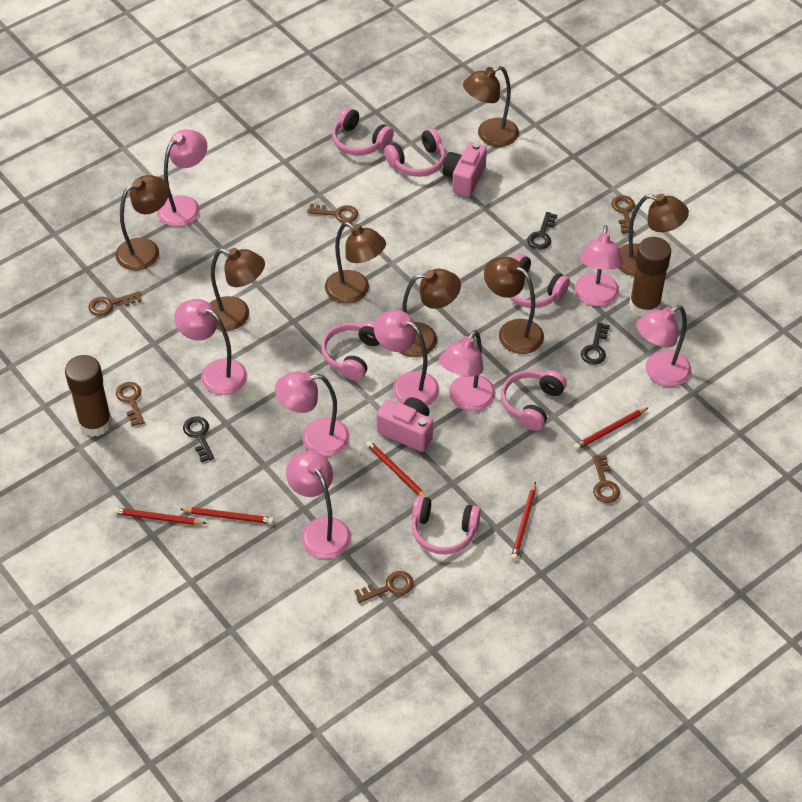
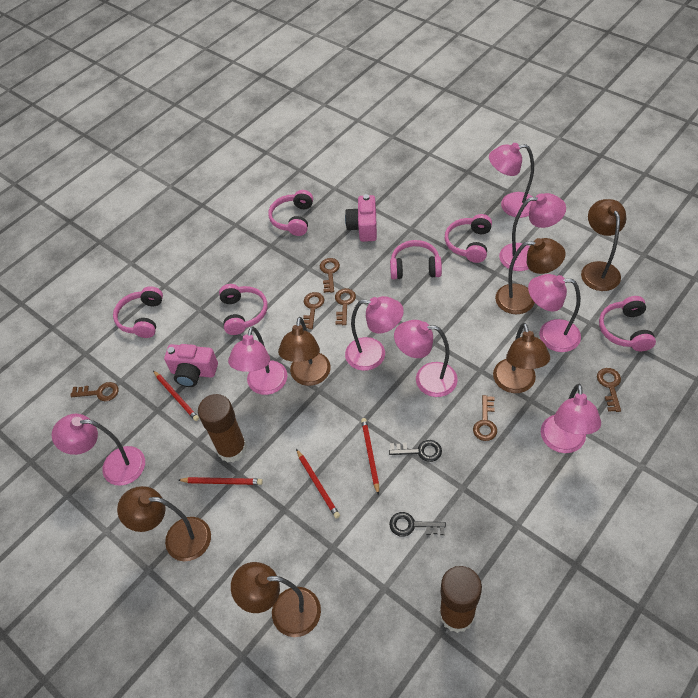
black key: [183,416,214,462] [527,212,557,250] [581,322,610,365] = 3 -> [389,440,442,462] [389,512,446,537] = 2
brown lamp: [115,175,169,270] [210,248,265,331] [325,222,386,304] [399,269,461,357] [463,66,519,147] [484,257,544,354] [618,194,689,276] = 7 -> [117,486,211,561] [231,562,321,637] [278,317,331,386] [493,323,550,393] [495,238,565,314] [581,199,626,291] = 6
red pencil: [113,507,207,525] [180,507,274,524] [366,441,427,497] [511,482,536,560] [574,407,649,450] = 5 -> [153,370,199,421] [178,477,263,485] [296,449,340,518] [361,418,379,496] = 4

